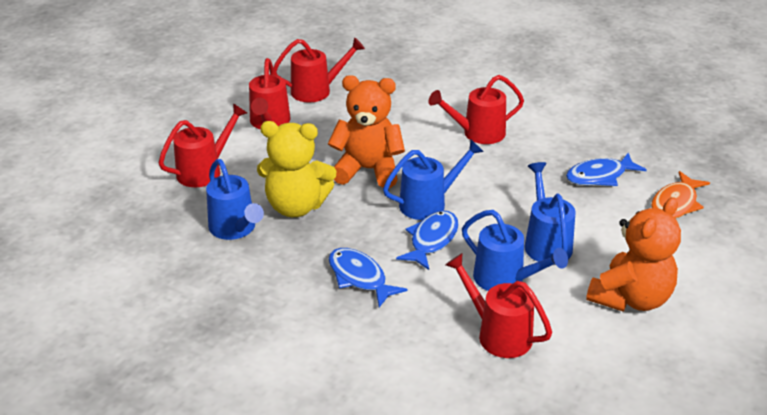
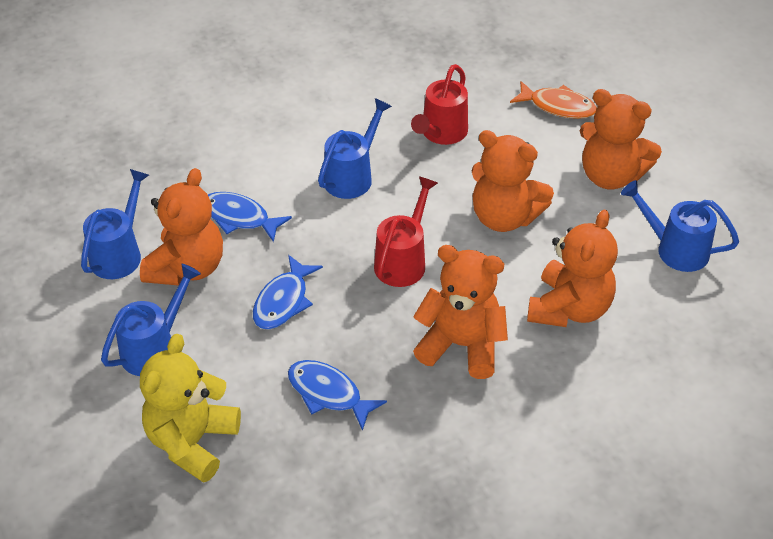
orange teddy bear: [328,75,405,188] [586,197,681,311] = 2 -> [140,168,223,286] [413,245,508,379] [472,130,554,232] [527,209,618,327] [580,89,662,190] = 5
red watering can: [159,103,247,187] [249,58,291,129] [273,37,365,102] [428,75,524,144] [445,253,552,358] = 5 -> [374,176,438,287] [411,64,468,145] = 2

